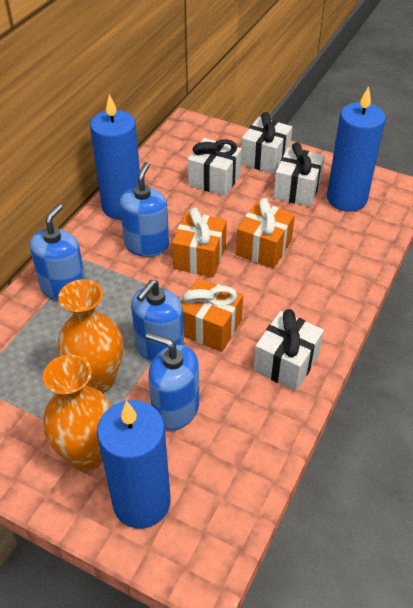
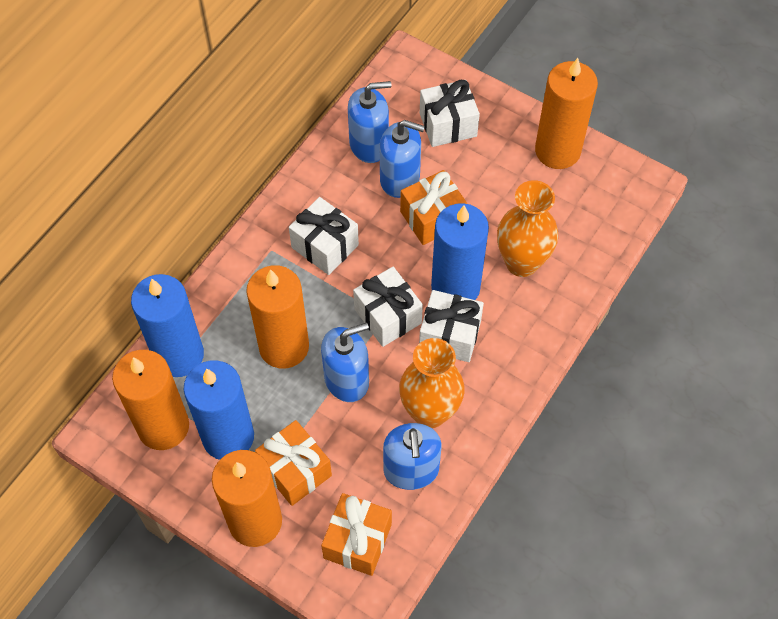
orange candle: none = 0 -> [112,350,189,450] [212,450,282,547] [246,265,309,369] [535,58,598,169] = 4

